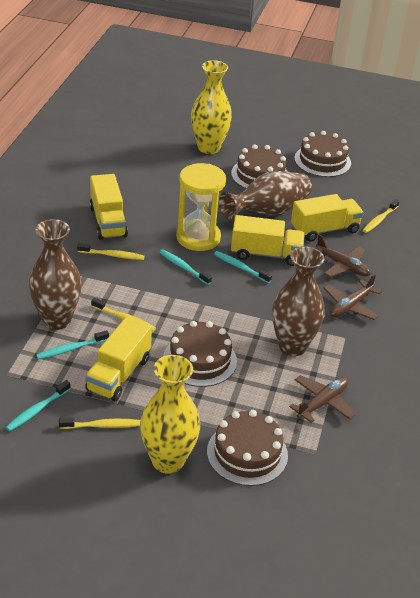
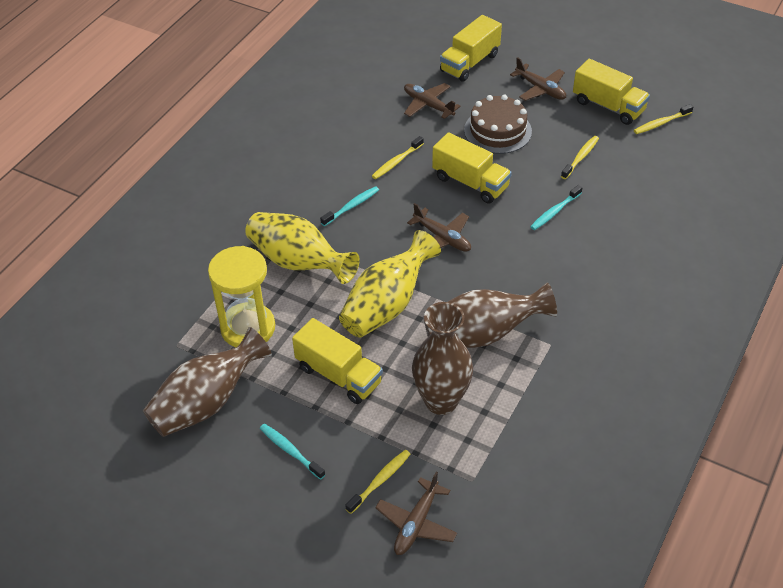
brown cake: [163,321,237,387] [207,410,288,486] [231,144,288,189] [294,131,351,177] = 4 -> [464,95,532,154] = 1
brown plane: [289,375,356,423] [315,234,371,277] [323,274,382,320] = 3 -> [375,471,457,555] [404,83,461,119] [407,203,471,252] [510,57,566,101] = 4
turquoise toothbrush: [6,380,71,431] [36,330,109,360] [159,249,212,285] [214,251,272,283] = 4 -> [260,424,325,480] [320,186,379,226] [530,185,583,230] = 3

